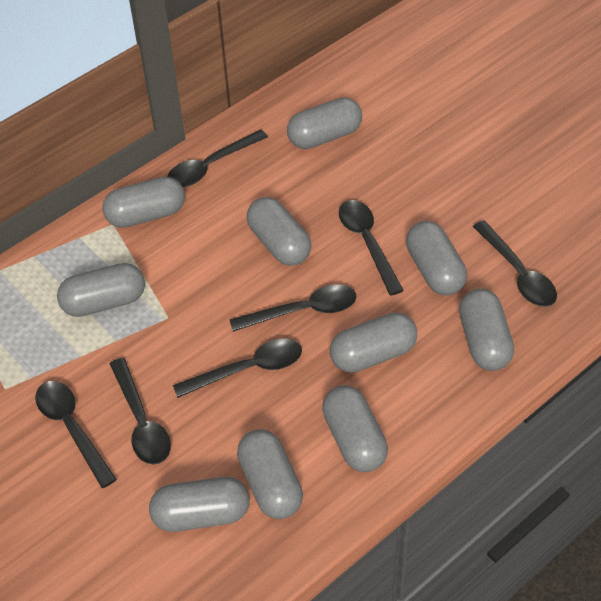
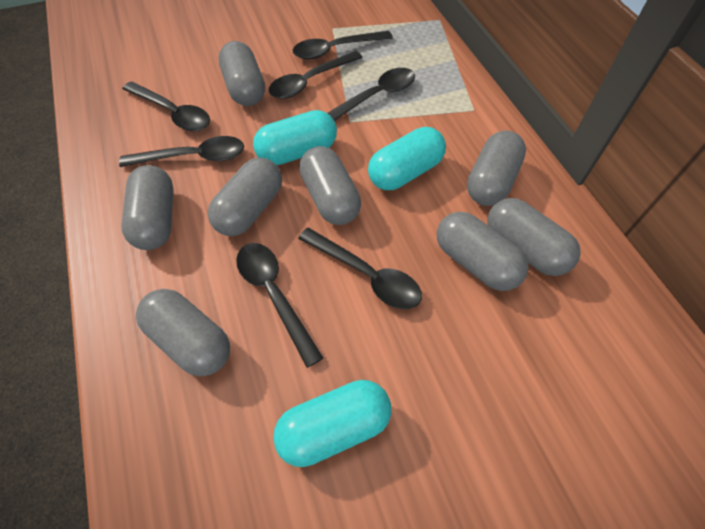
grey capsule: [57,263,145,317] [102,177,185,228] [149,477,250,532] [237,429,303,519] [247,197,312,266] [287,97,362,149] [322,385,388,472] [330,312,417,373] [406,221,467,295] [459,289,514,371] = 10 -> [121,165,173,250] [136,289,230,376] [208,158,282,236] [219,41,265,106] [299,146,361,225] [437,212,529,291] [467,131,526,206] [487,198,581,276] = 8
turquoise capsule: none = 0 -> [253,110,337,165] [273,380,391,467] [368,127,446,190] = 3

